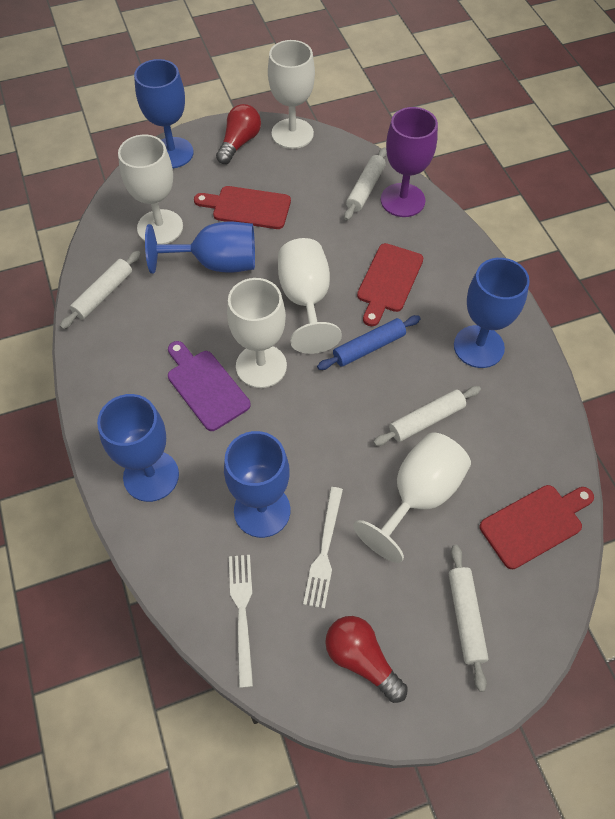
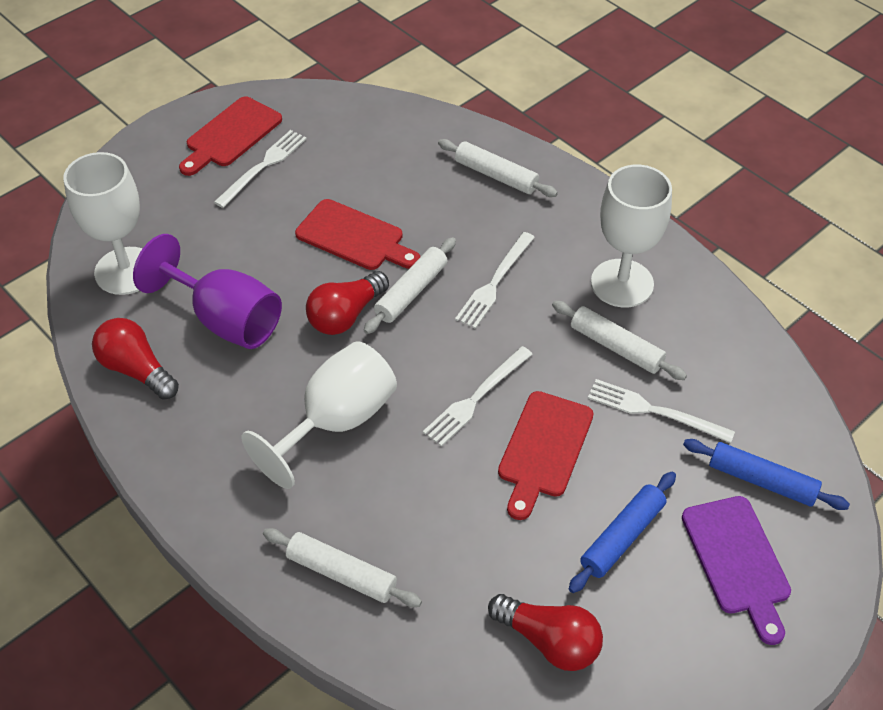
blue goblet: [97,394,179,502] [134,59,194,168] [145,222,255,274] [224,431,290,538] [454,258,530,368] = 5 -> none = 0
blue rolling pin: [317,315,421,370] = 1 -> [569,472,676,593] [683,439,850,510] = 2
red light bulb: [216,104,261,164] [325,616,408,703] = 2 -> [92,318,179,400] [306,271,389,335] [488,594,603,671] = 3
white fork: [229,555,253,688] [303,487,343,609] = 2 -> [214,130,307,208] [423,346,532,447] [455,232,535,329] [588,379,735,443] = 4
white goblet: [118,135,183,244] [227,278,287,388] [268,40,315,149] [278,238,342,354] [353,433,471,563] = 5 -> [63,152,143,295] [241,341,397,489] [591,165,672,307] = 3

